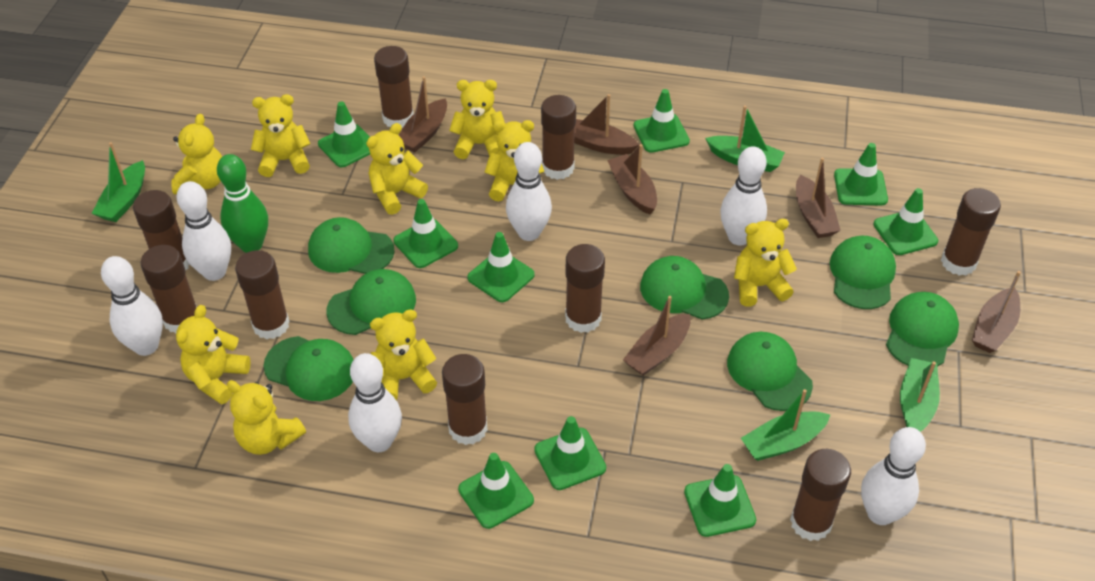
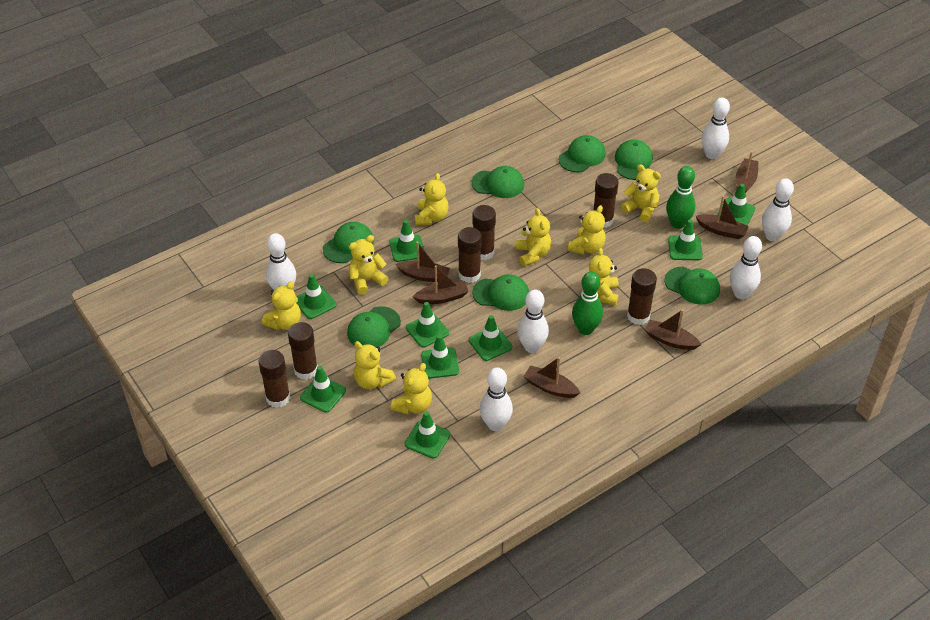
brown glue stick: [133,190,190,270] [140,245,197,333] [235,250,290,339] [374,46,414,128] [442,354,487,445] [541,95,576,180] [565,244,605,333] [790,449,851,541] [941,188,1001,276] = 9 -> [258,350,290,408] [288,322,318,380] [458,227,482,283] [472,205,496,260] [593,173,619,228] [627,268,657,325] = 6
green boat: [92,142,145,222] [705,105,785,172] [741,389,830,461] [900,358,940,432] = 4 -> none = 0
green bowling pin: [217,154,268,253] = 1 -> [572,272,603,335] [666,166,695,229] = 2

